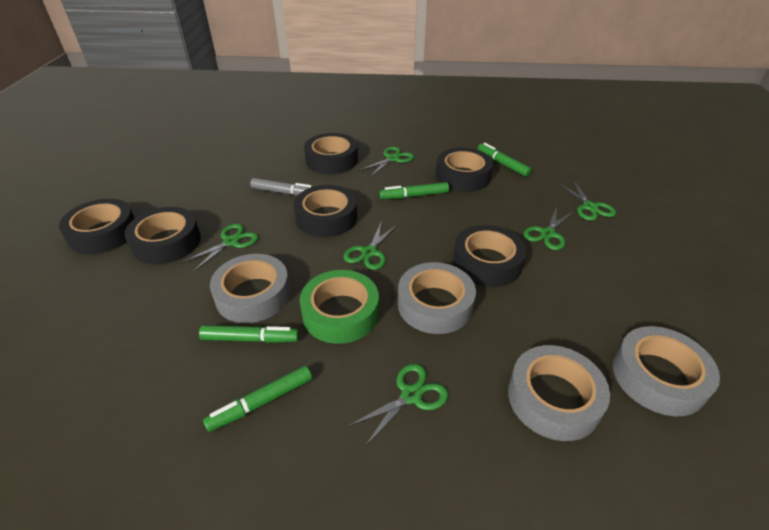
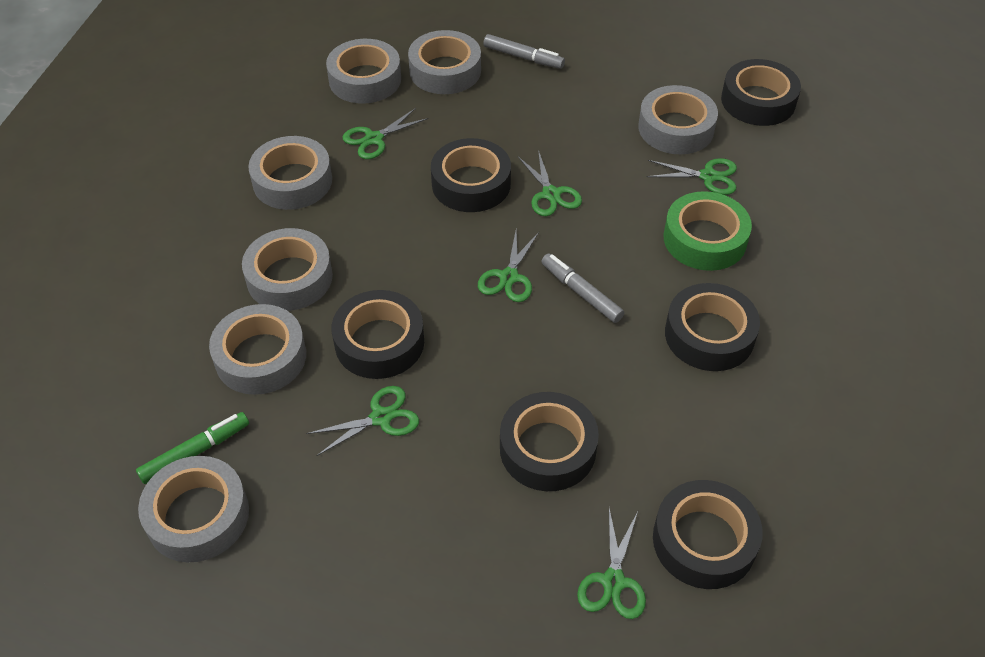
green marker: [199,325,299,343] [203,365,312,432] [379,182,449,199] [478,143,532,177] = 4 -> [136,412,249,484] = 1
grey marker: [250,178,312,196] = 1 -> [483,34,565,69] [541,253,625,323] = 2
grey tape: [210,254,290,323] [398,262,476,334] [508,345,610,441] [613,326,720,416] = 4 -> [138,456,249,563] [209,304,306,395] [242,228,333,311] [248,136,332,210] [326,39,401,103] [408,30,481,94] [638,85,718,154] = 7

